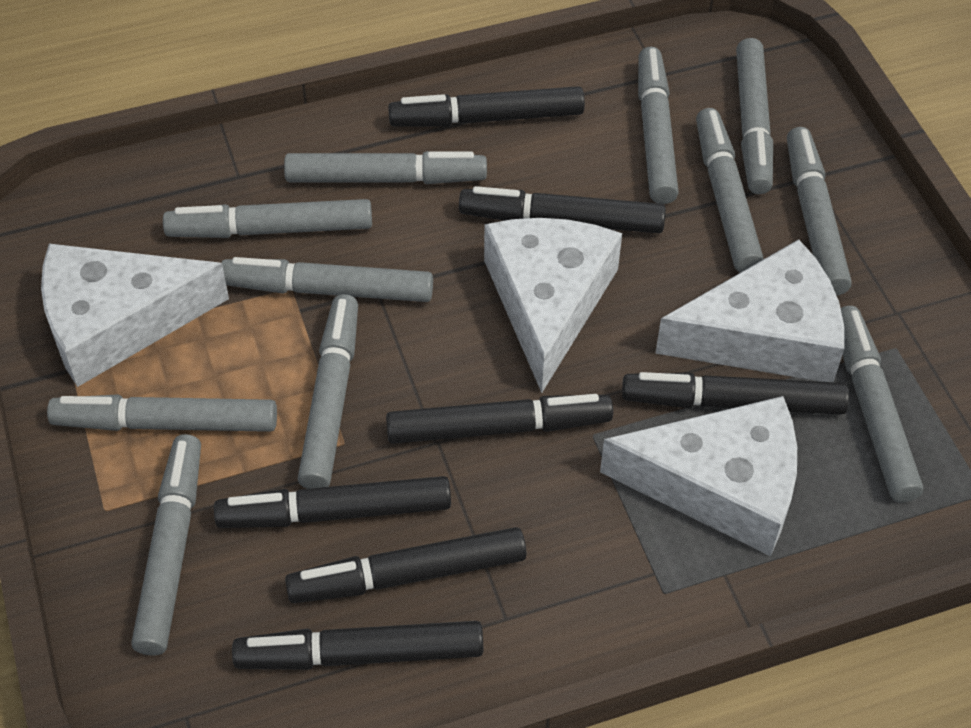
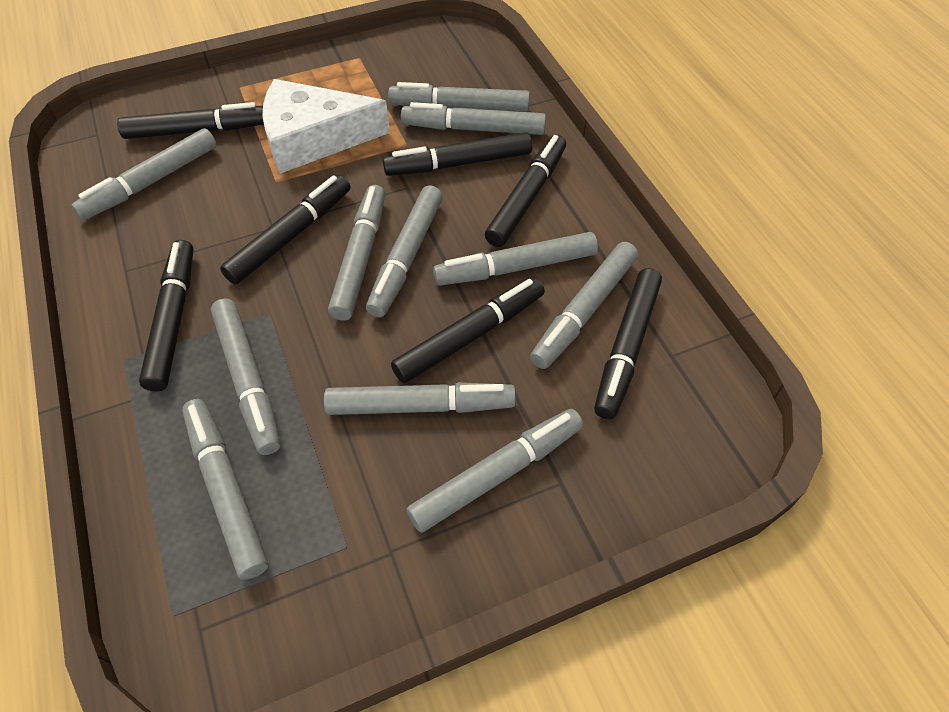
white cheese: [41,244,229,387] [484,218,622,393] [600,396,797,556] [655,239,844,382] = 4 -> [262,79,390,174] = 1

